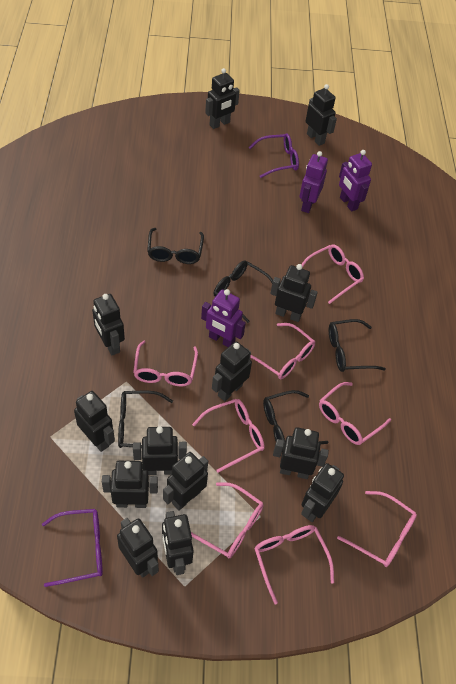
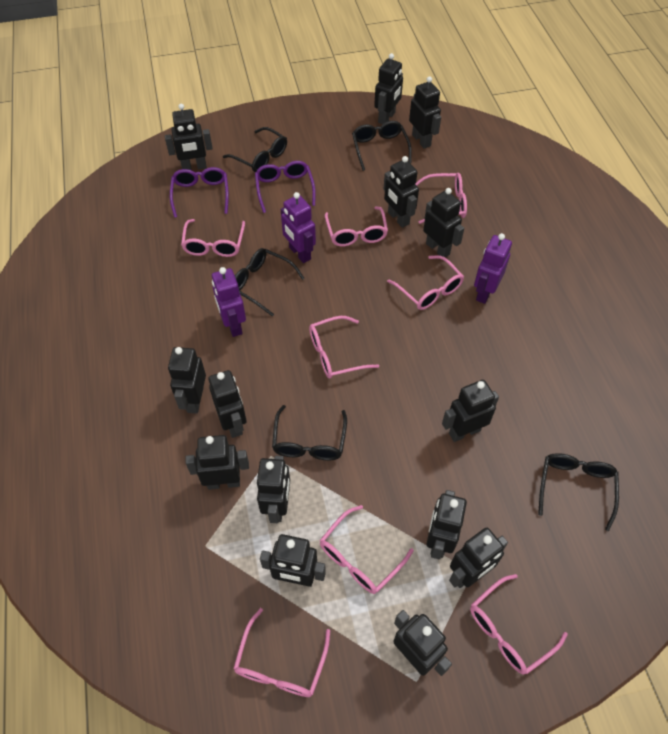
black robot: [74,391,115,452] [92,294,125,356] [102,461,158,508] [117,518,159,578] [133,426,187,475] [162,511,194,575] [163,452,208,510] [205,68,240,129] [212,341,252,401] [270,264,318,322] [273,427,329,479] [301,463,344,522] [306,84,337,146] = 13 -> [165,104,213,170] [168,347,206,414] [186,435,249,490] [208,370,247,438] [257,456,290,523] [260,534,326,587] [374,53,403,124] [384,156,419,228] [394,610,452,676] [409,76,441,149] [423,188,464,258] [427,490,467,559] [442,380,499,442] [449,527,508,588] = 14

